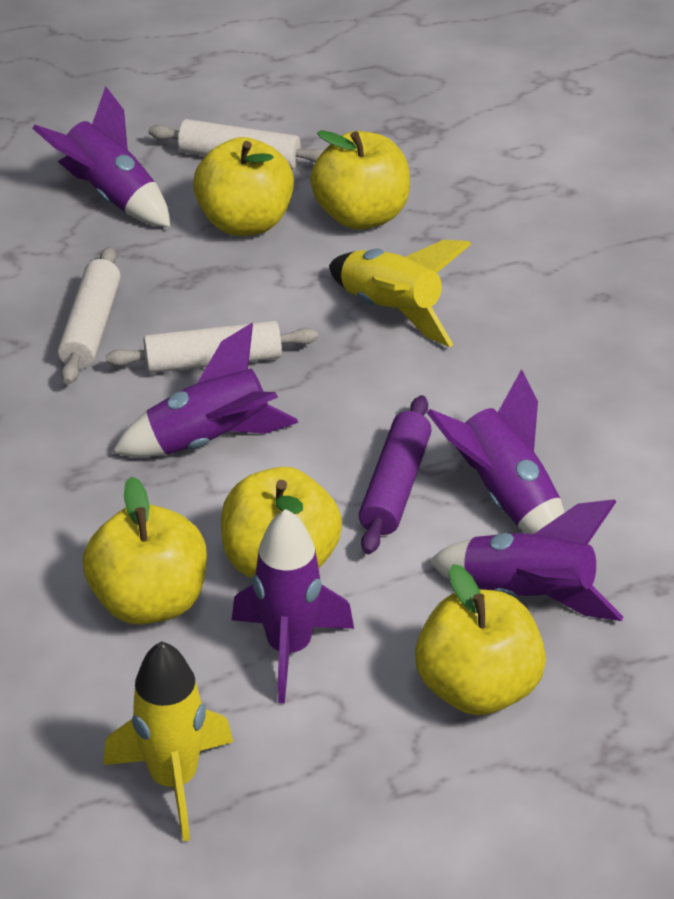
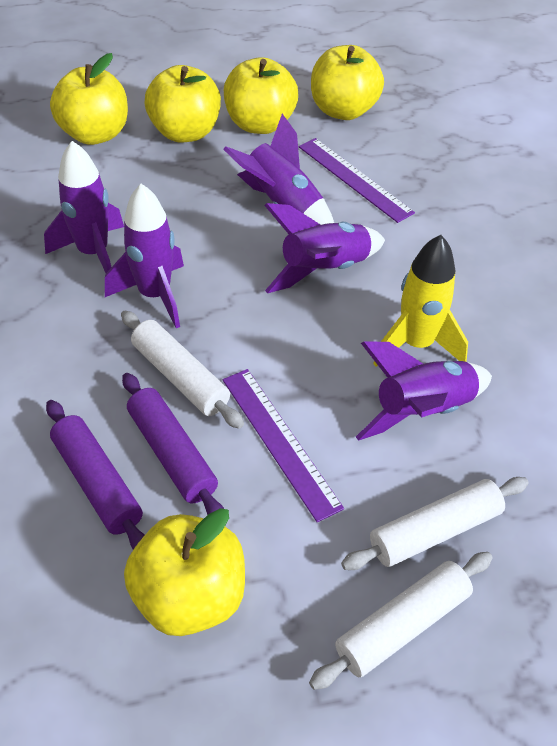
purple rolling pin: [359,395,432,554] = 1 -> [46,400,145,550] [122,373,224,515] = 2
purple ruler: none = 0 -> [223,369,344,522] [299,138,415,223] = 2
yellow rocket: [104,641,233,841] [329,240,471,347] = 2 -> [373,235,468,367] = 1

